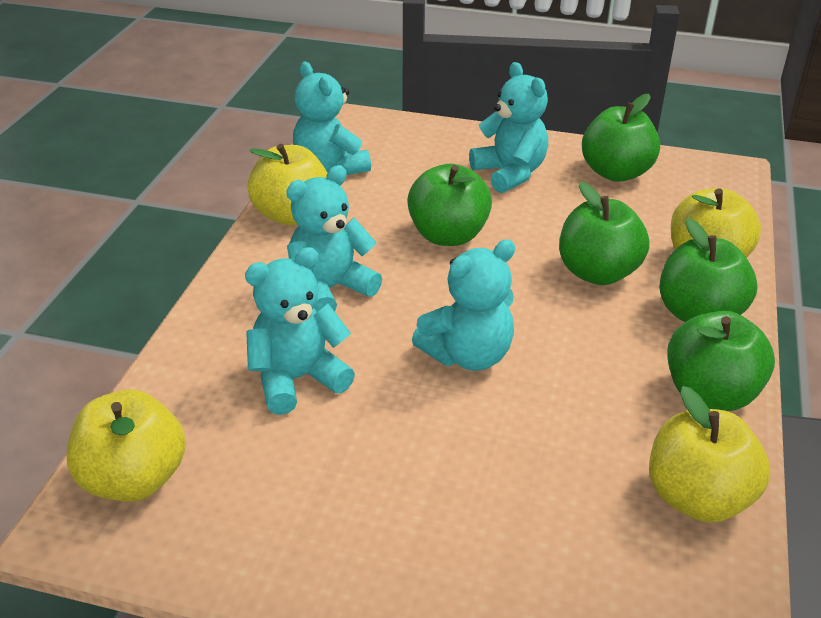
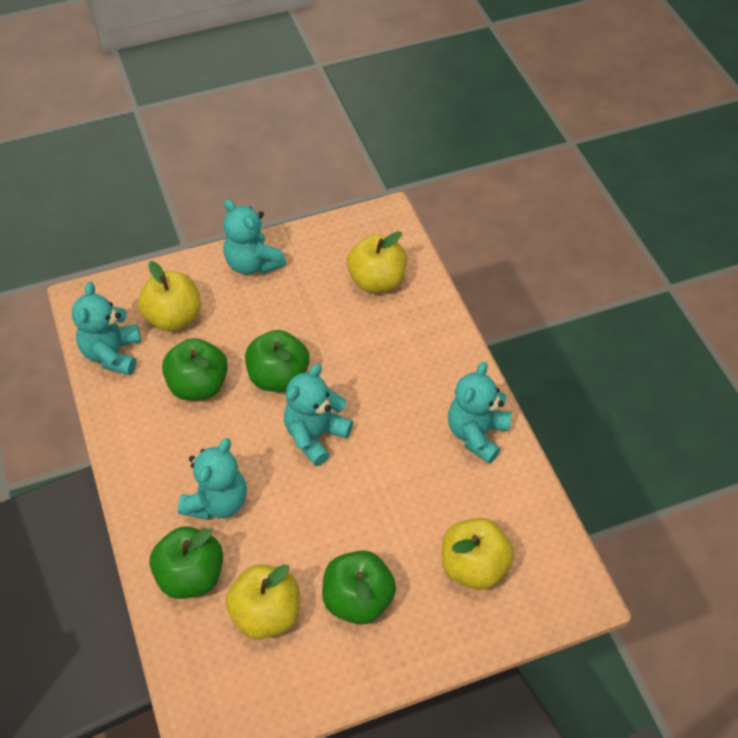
green apple: [407,164,492,246] [559,182,650,285] [582,93,660,182] [660,218,757,322] [667,311,775,411] = 5 -> [150,527,223,599] [162,338,228,401] [245,330,309,392] [322,550,396,625] = 4

